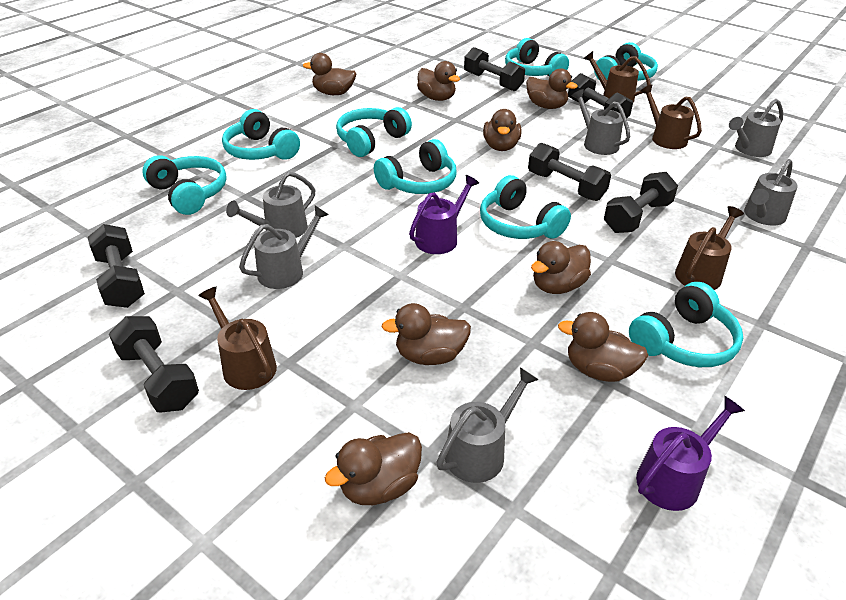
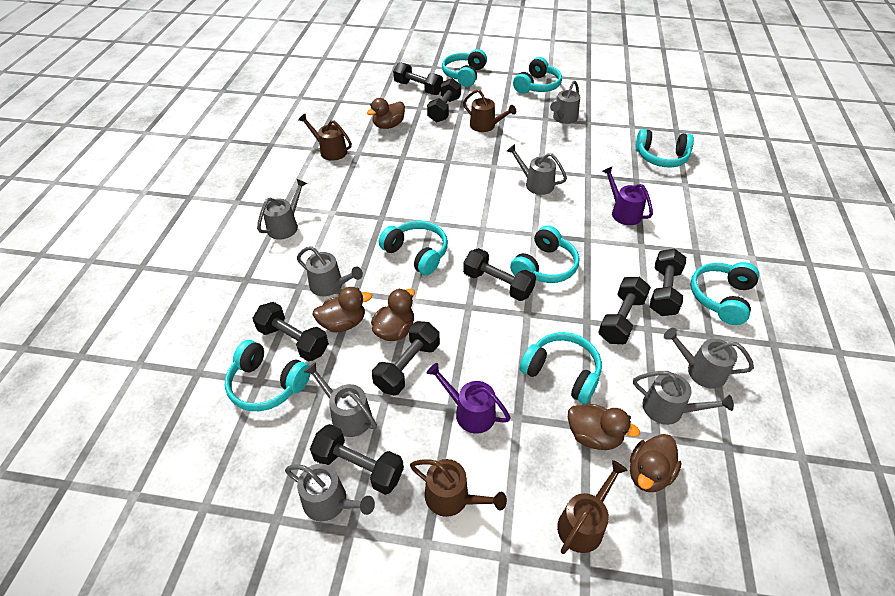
black dumbbell: [88,224,145,308] [109,316,199,412] [464,47,525,92] [528,143,611,201] [568,73,633,118] [604,172,678,233] = 6 -> [253,302,329,361] [310,424,404,495] [372,321,440,395] [393,62,443,95] [427,78,461,122] [463,248,536,301] [598,277,651,344] [650,248,686,316] = 8
brown duck: [303,53,356,95] [325,432,422,505] [381,303,471,365] [417,61,460,101] [483,109,522,151] [526,68,578,109] [531,241,591,294] [558,312,648,382] = 8 -> [312,287,372,332] [367,98,405,129] [371,288,415,341] [568,404,640,450] [630,434,682,492] = 5
grey watering can: [226,171,316,238] [239,206,329,289] [436,367,539,483] [572,89,630,155] [729,99,783,157] [744,159,798,226] = 6 -> [257,179,307,239] [285,464,375,521] [297,246,363,296] [304,362,377,437] [507,144,567,195] [550,81,580,124] [633,371,734,425] [664,328,754,389] = 8

